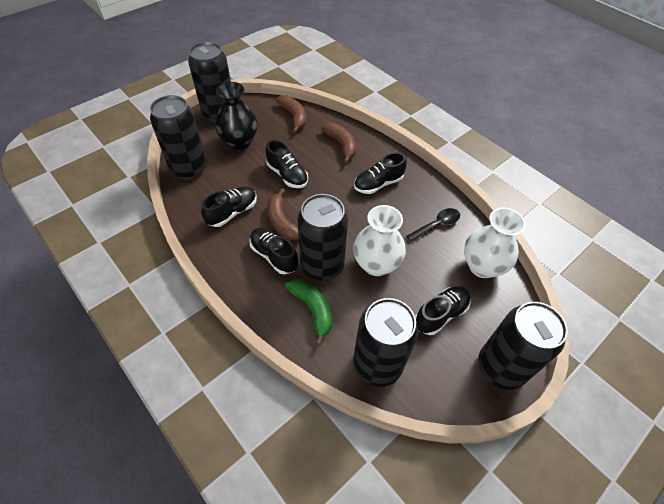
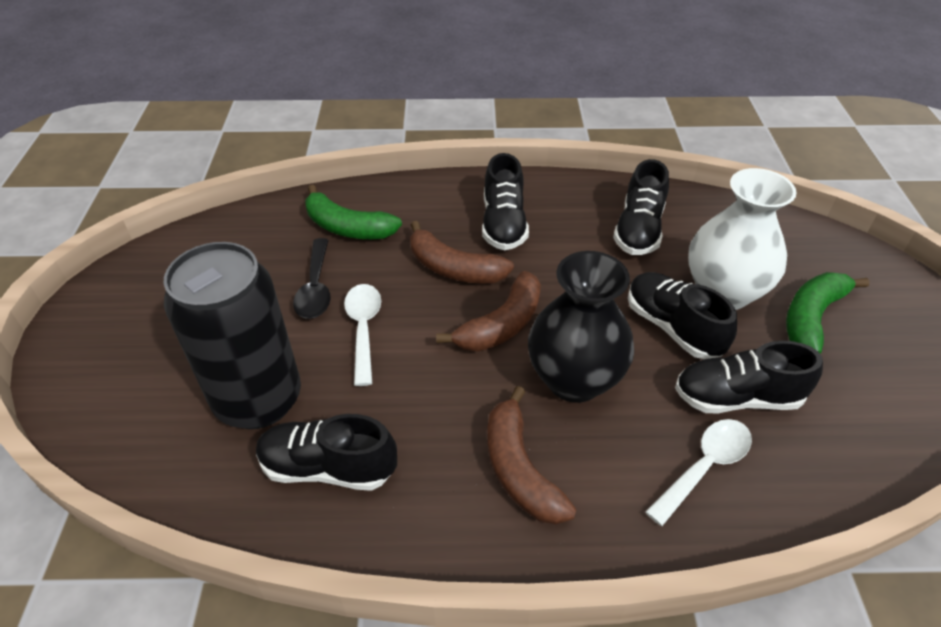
black can: [150,95,207,180] [188,42,231,122] [297,194,348,281] [353,298,418,387] [478,302,568,390] = 5 -> [164,242,301,429] = 1
green banana: [285,279,332,346] = 1 -> [305,185,402,239] [786,272,870,354] = 2
white spoon: none = 0 -> [344,284,381,386] [645,419,752,526] = 2
white vase: [353,205,406,276] [464,208,526,278] = 2 -> [688,168,797,310] = 1

